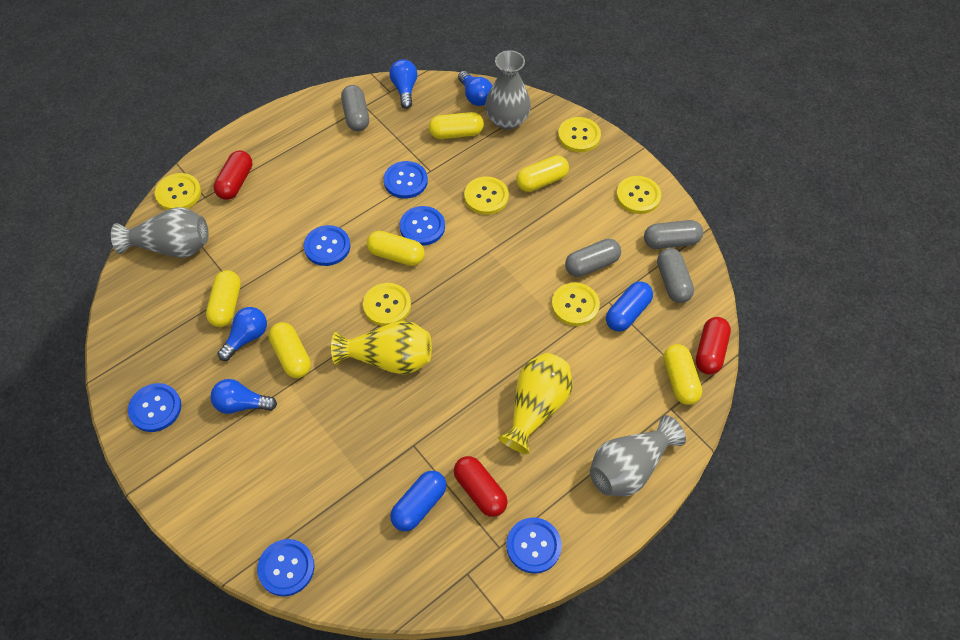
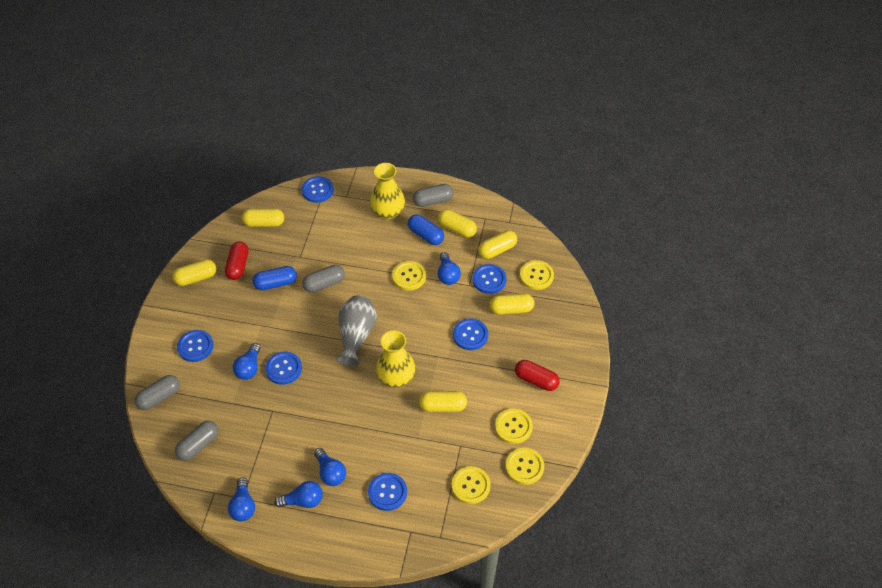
blue light bulb: [210,379,277,414] [218,307,267,361] [389,59,417,109] [458,71,492,106] = 4 -> [228,477,255,521] [233,343,261,380] [274,481,323,508] [314,448,346,486] [438,252,461,285] = 5
grey vase: [111,207,209,258] [485,50,531,130] [590,415,686,496] = 3 -> [336,296,377,366] = 1
red capsule: [214,151,252,200] [454,456,508,517] [696,317,731,375] = 3 -> [225,241,249,280] [515,360,560,391] = 2
yellow button: [155,173,201,210] [363,283,411,326] [464,176,509,215] [552,283,600,326] [558,117,601,152] [616,176,661,214] = 6 -> [392,261,426,291] [451,466,491,504] [495,408,533,444] [506,448,544,485] [520,260,554,290] = 5

